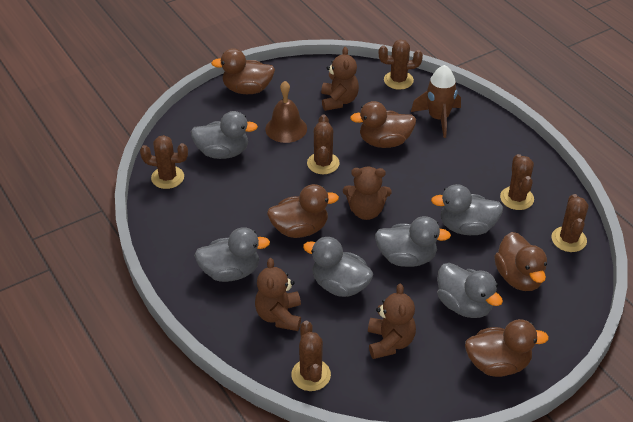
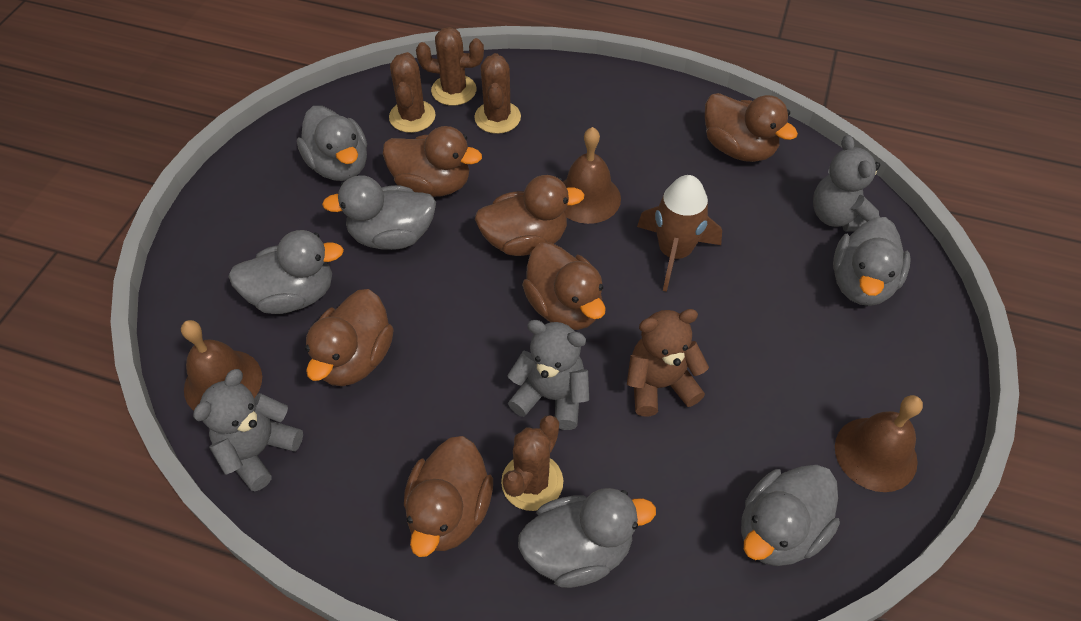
brown bell: [265,81,307,143] = 1 -> [181,320,262,411] [563,127,621,224] [835,395,923,492] = 3
brown cactus: [140,135,188,189] [291,320,331,391] [307,115,340,174] [379,39,423,90] [500,154,534,210] [551,194,588,252] = 6 -> [389,52,436,133] [416,27,484,106] [474,53,521,134] [501,415,563,511] = 4
brown duck: [211,48,275,94] [267,184,339,238] [350,101,416,148] [465,319,549,377] [494,232,547,291] = 5 -> [305,289,394,386] [383,126,482,197] [404,436,493,557] [475,175,585,256] [522,242,606,330] [705,93,798,162] = 6
brown teddy bear: [255,258,301,331] [321,47,359,111] [343,166,392,220] [368,283,416,359] = 4 -> [627,309,709,416] = 1
grey teddy bear: none = 0 -> [193,369,303,492] [507,320,589,430] [813,135,880,232] = 3

